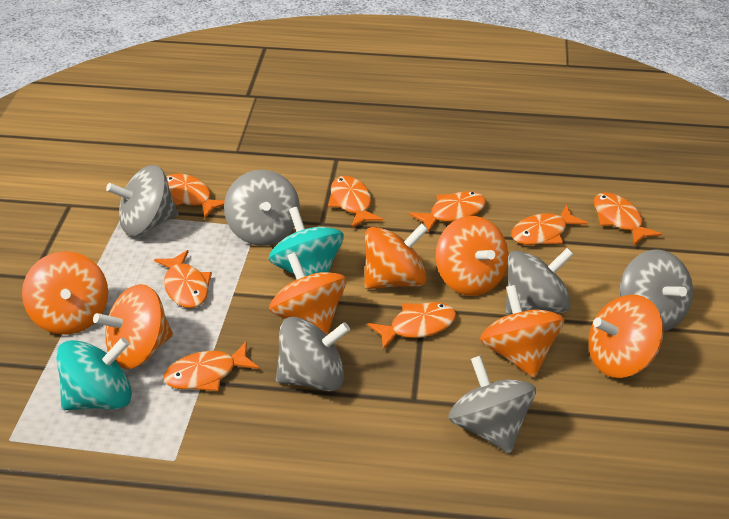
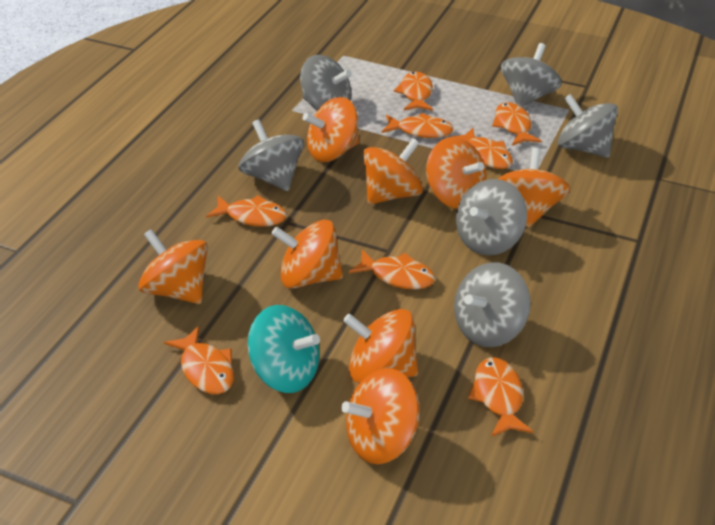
orange spinning top: [22,251,108,335] [93,284,173,369] [269,252,346,335] [364,223,428,289] [436,216,509,296] [480,285,564,378] [589,295,663,378] = 7 -> [138,229,208,304] [271,220,343,289] [303,97,359,162] [341,368,419,464] [343,309,418,383] [363,138,423,204] [426,137,486,209] [498,148,570,228] = 8
turquoise spinning top: [56,337,132,410] [268,207,344,276] = 2 -> [248,305,320,393] = 1

